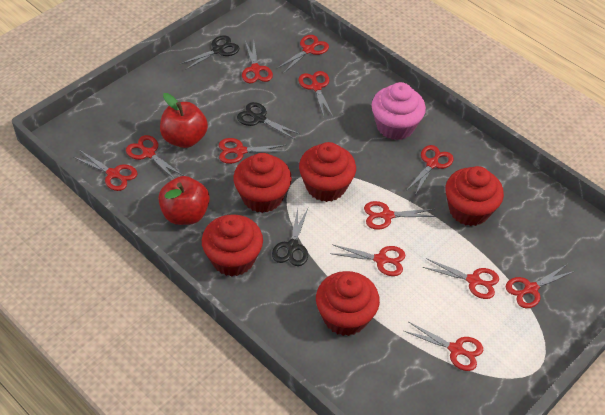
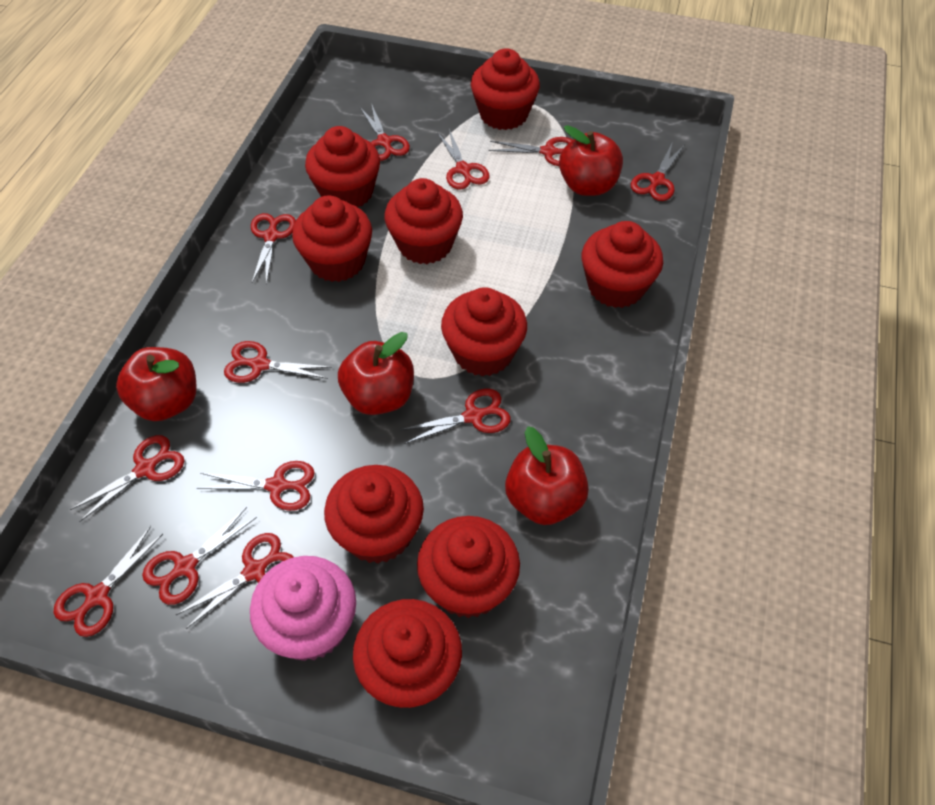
black scissors: [180,35,240,70] [237,102,300,139] [272,209,308,266] = 3 -> none = 0
red apple: [158,176,210,225] [160,93,208,148] = 2 -> [116,347,197,421] [338,332,414,415] [505,426,589,525] [559,125,623,196] = 4
red cupcake: [202,214,263,277] [233,153,292,213] [299,142,356,202] [316,271,380,336] [445,166,504,226] = 5 -> [292,195,372,282] [305,126,380,207] [324,465,424,564] [353,599,462,708] [385,178,463,264] [417,516,520,618] [441,287,527,377] [471,48,540,130] [582,221,663,308] = 9

